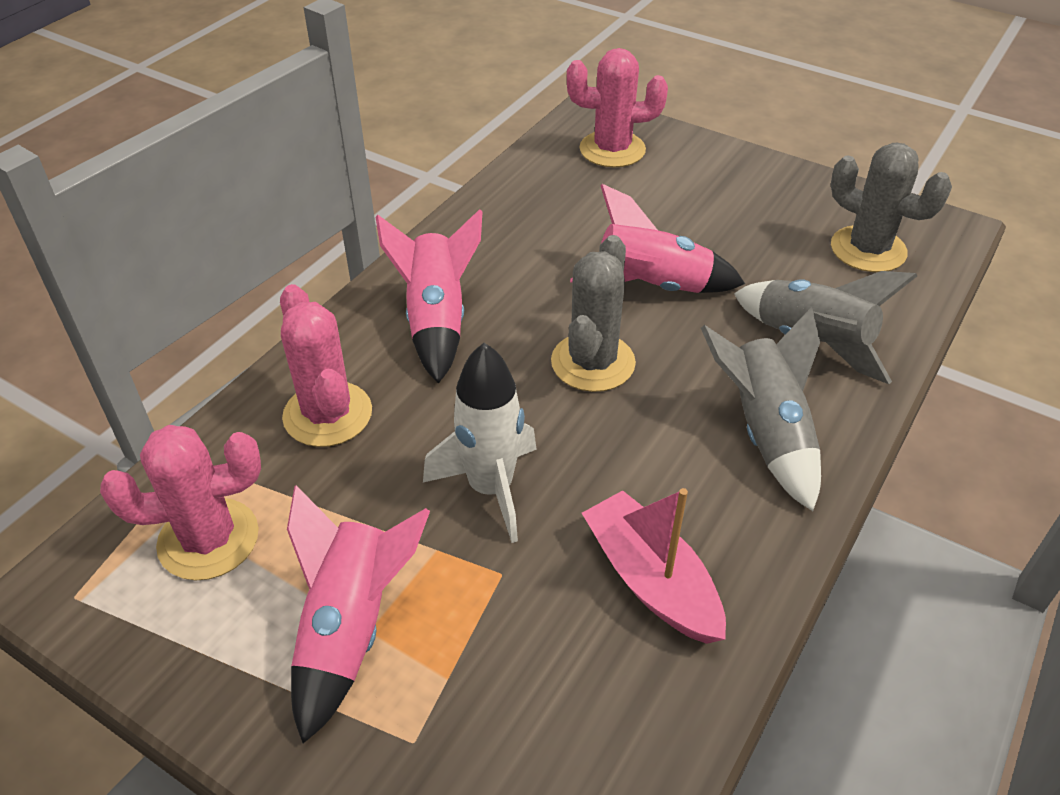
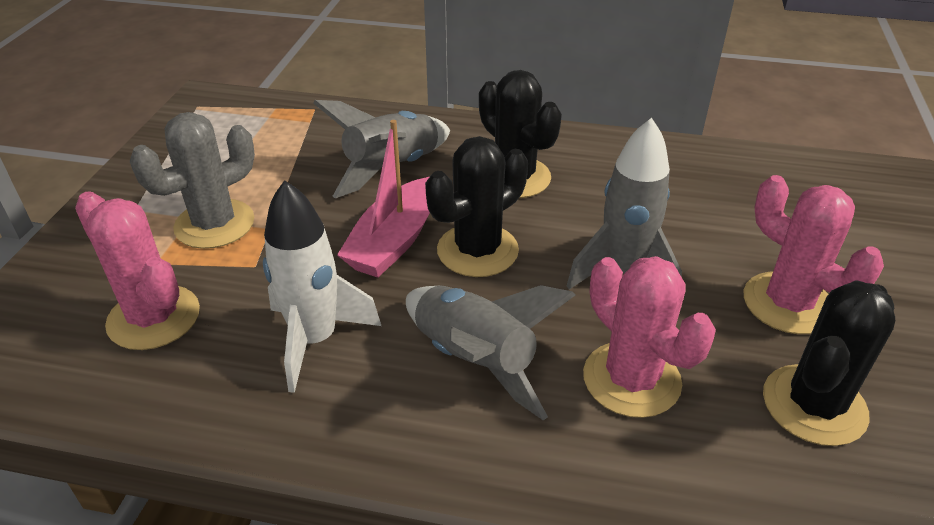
black cactus: none = 0 -> [425,136,528,277] [479,70,562,198] [763,280,895,446] = 3
grey cactus: [551,235,636,392] [831,143,952,272] = 2 -> [130,112,255,249] = 1
grey rocket: [701,307,821,511] [734,271,917,384] = 2 -> [313,100,450,198] [406,285,575,420] [567,118,682,289] = 3
pink rocket: [287,485,430,744] [375,209,482,384] [570,184,745,293] = 3 -> none = 0

